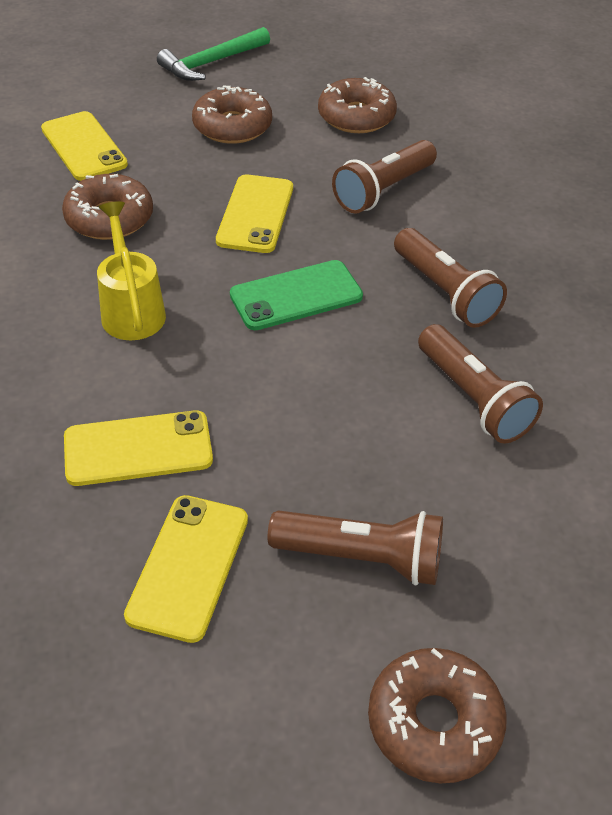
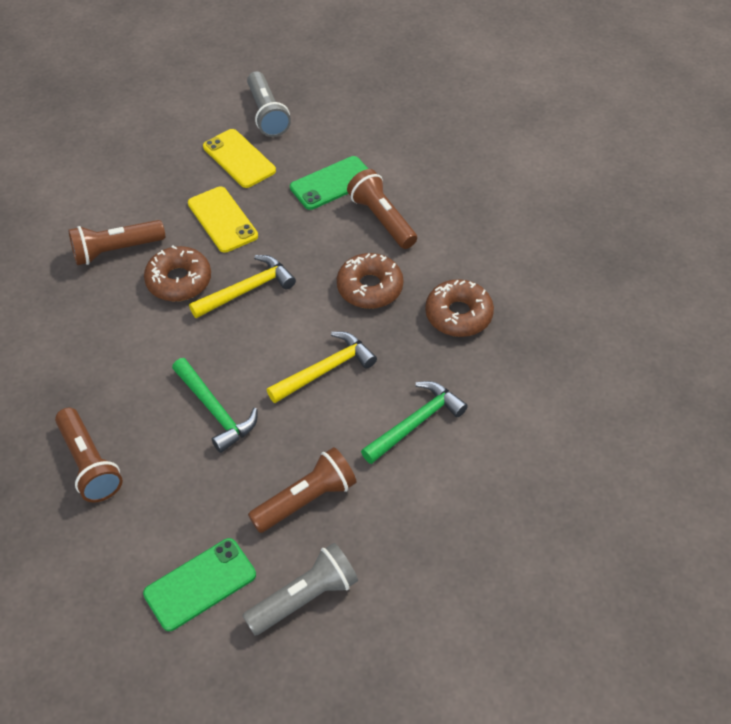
brown donut: [62,174,153,240] [192,86,272,144] [318,77,397,133] [368,648,507,784] = 4 -> [144,245,211,301] [337,253,403,309] [425,279,494,337] = 3
green hammer: [157,27,270,81] = 1 -> [172,358,258,453] [361,381,468,464] = 2
green phone: [230,260,363,330] = 1 -> [143,538,256,631] [290,156,368,210] = 2
grey flashlight: none = 0 -> [243,543,358,636] [247,71,291,137] = 2
yellow hammer: none = 0 -> [189,255,296,318] [267,332,377,403] = 2
yellow phone: [41,111,128,181] [64,410,213,486] [124,495,248,643] [216,174,293,253] = 4 -> [188,187,258,253] [203,129,276,188] = 2
yellow watering can: [97,201,166,340] = 1 -> none = 0

